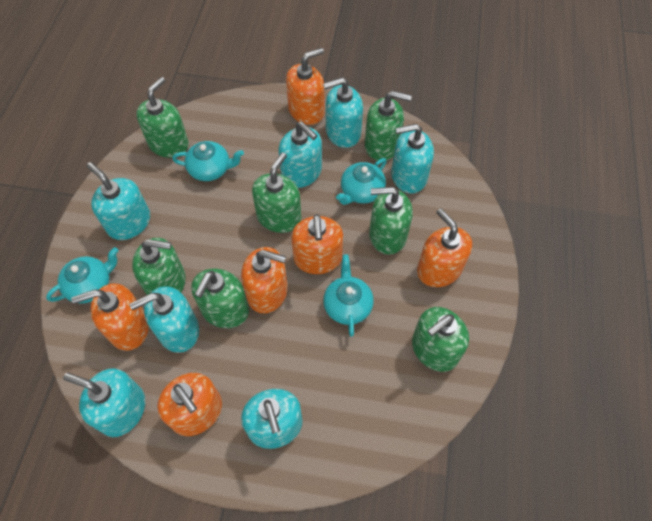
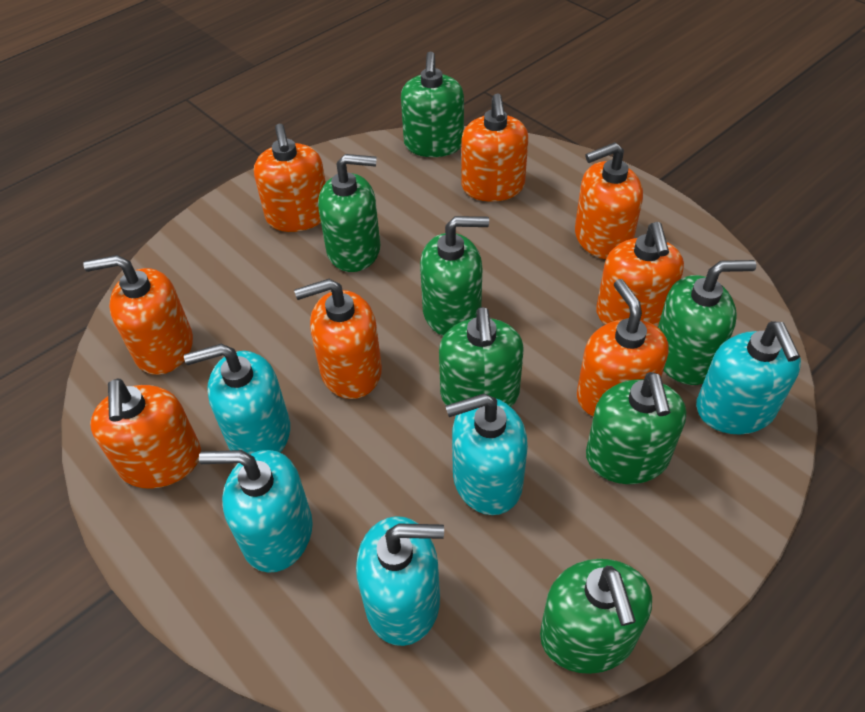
orange soap dispenser: [71,283,149,351] [157,373,222,436] [241,247,288,314] [286,48,325,125] [291,214,343,274] [417,208,472,287] = 6 -> [83,255,193,375] [90,379,201,489] [254,124,326,232] [294,279,382,399] [461,93,528,202] [575,142,643,259] [577,279,669,417] [596,222,684,327] = 8
turquoise soap dispenser: [63,368,145,437] [87,162,150,240] [129,286,199,353] [241,389,303,449] [278,122,322,188] [323,77,363,148] [391,124,434,193] = 7 -> [184,344,290,454] [199,450,313,573] [356,516,444,646] [445,393,528,515] [696,321,801,434] = 5
turquoise teapot: [46,247,118,303] [172,141,244,181] [323,254,374,337] [336,158,387,205] = 4 -> none = 0

